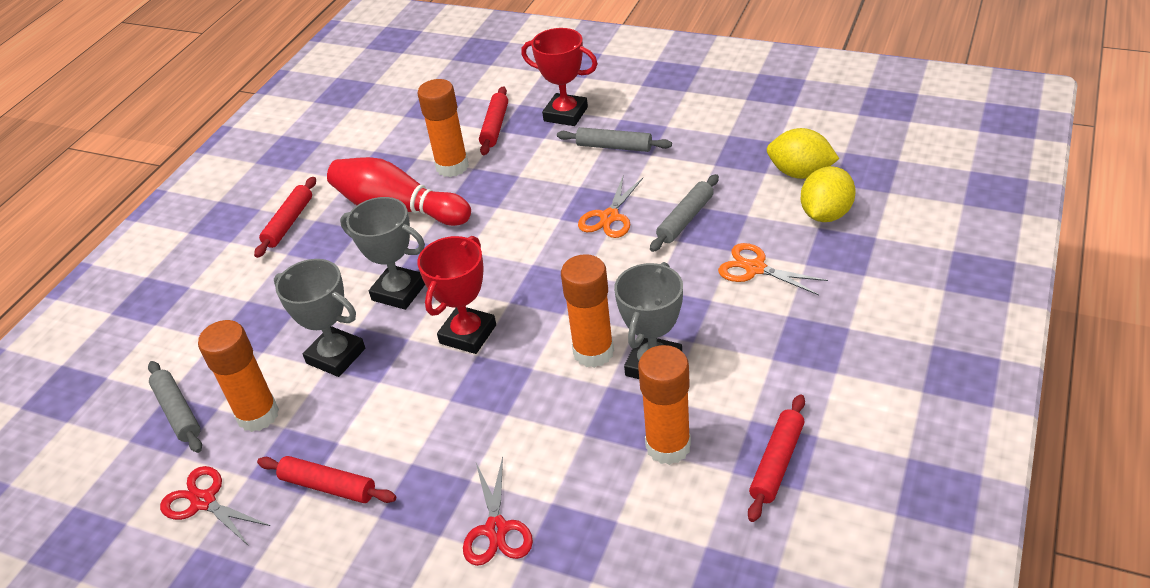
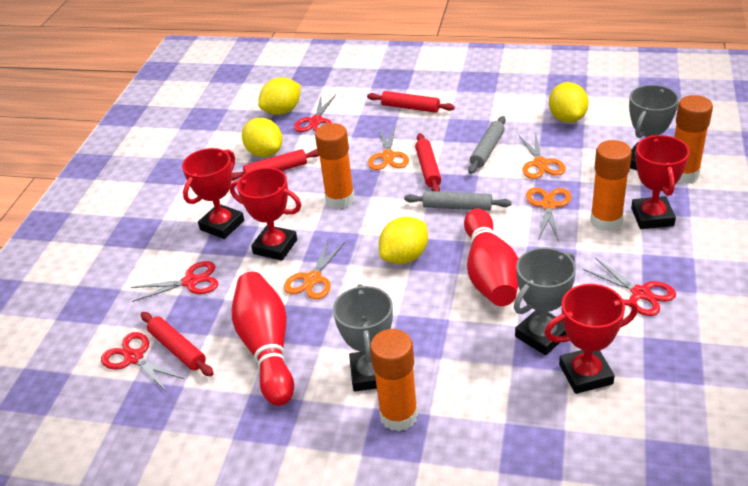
grey rolling pin: [148,361,202,453] [557,127,672,152] [650,174,719,252] = 3 -> [404,191,512,211] [468,116,506,174] = 2
orange scissors: [578,176,643,238] [718,243,828,295] = 2 -> [284,240,346,300] [368,127,409,170] [519,132,566,179] [526,187,571,242] = 4
red bowling pin: [327,157,471,226] = 1 -> [232,272,294,406] [464,209,519,306] = 2
red scissors: [160,466,270,546] [463,456,533,566] = 2 -> [101,332,184,392] [131,261,218,302] [294,95,336,132] [582,258,676,316] = 4
red trophy: [417,236,496,354] [521,28,598,126] = 2 -> [182,148,244,239] [230,168,301,261] [545,284,638,394] [631,135,690,229] = 4
yellow lemon: [767,128,839,179] [801,166,856,222] = 2 -> [242,118,282,157] [258,77,301,115] [379,217,428,264] [549,82,589,123] = 4

